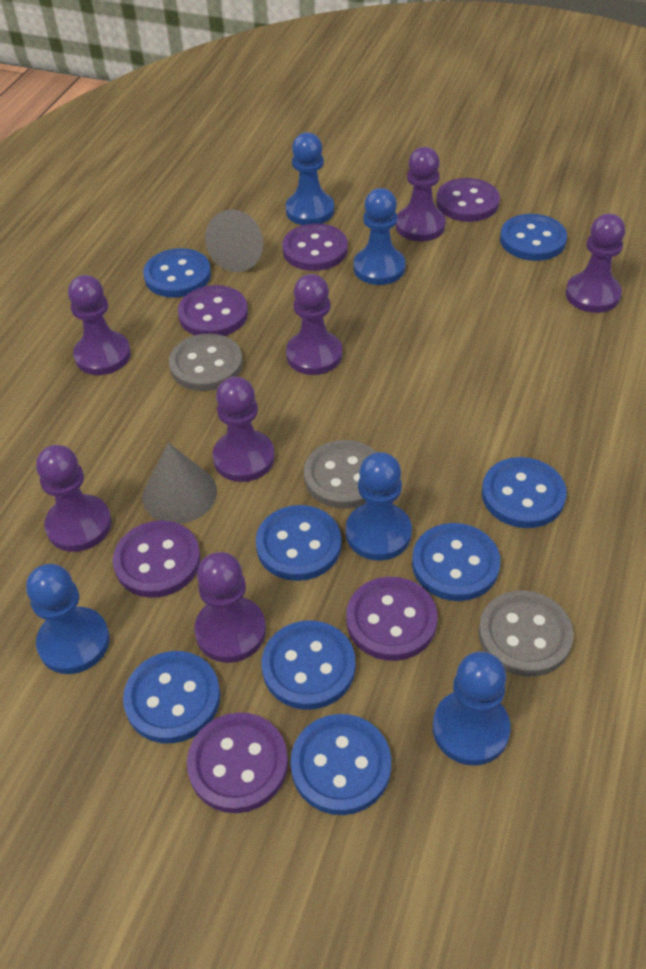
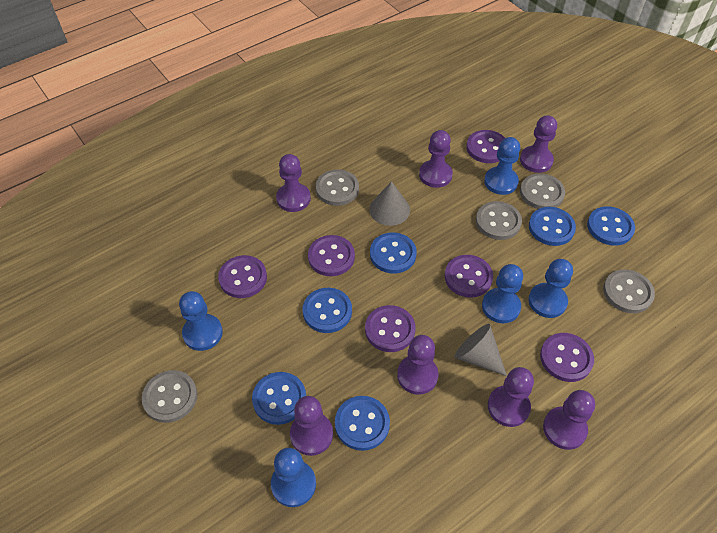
blue button: [123,651,220,743] [143,248,211,298] [256,505,341,581] [262,620,356,710] [290,714,391,815] [412,523,500,601] [482,457,567,528] [500,214,567,261] = 8 -> [252,372,306,425] [303,288,352,333] [335,396,390,451] [370,233,417,274] [529,207,576,246] [587,206,635,246] = 6
grey button: [169,334,243,391] [304,440,376,509] [479,591,574,677] = 3 -> [142,370,198,423] [316,169,359,206] [476,201,522,240] [520,173,565,209] [603,269,655,313] = 5

